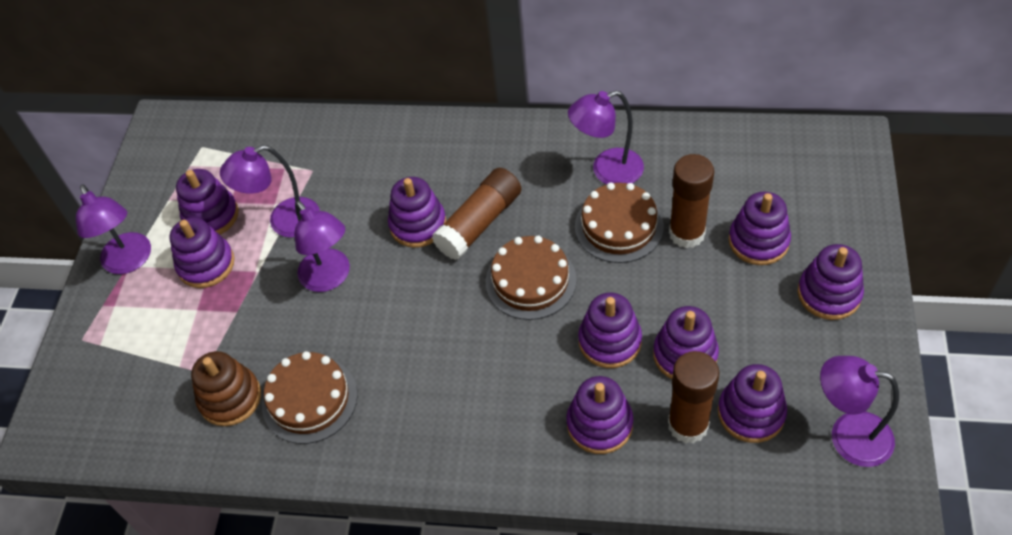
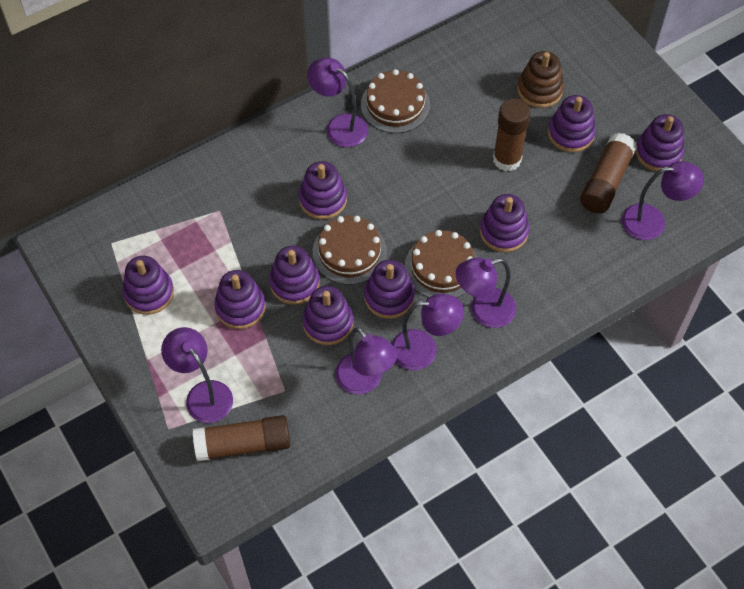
purple lamp: [76,184,151,274] [220,145,320,238] [294,201,350,292] [568,91,644,184] [820,356,899,467] = 5 -> [161,327,233,423] [307,58,368,147] [335,327,397,394] [392,294,464,370] [455,257,516,328] [622,161,704,240] = 6

